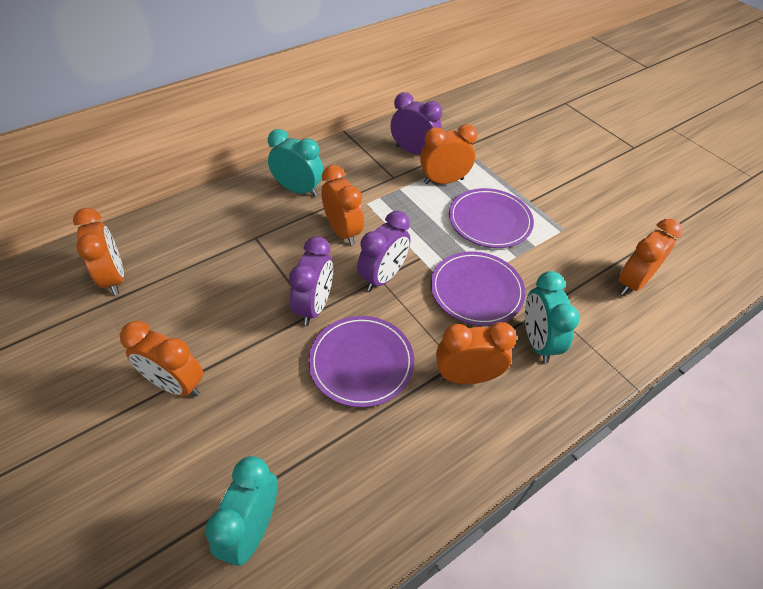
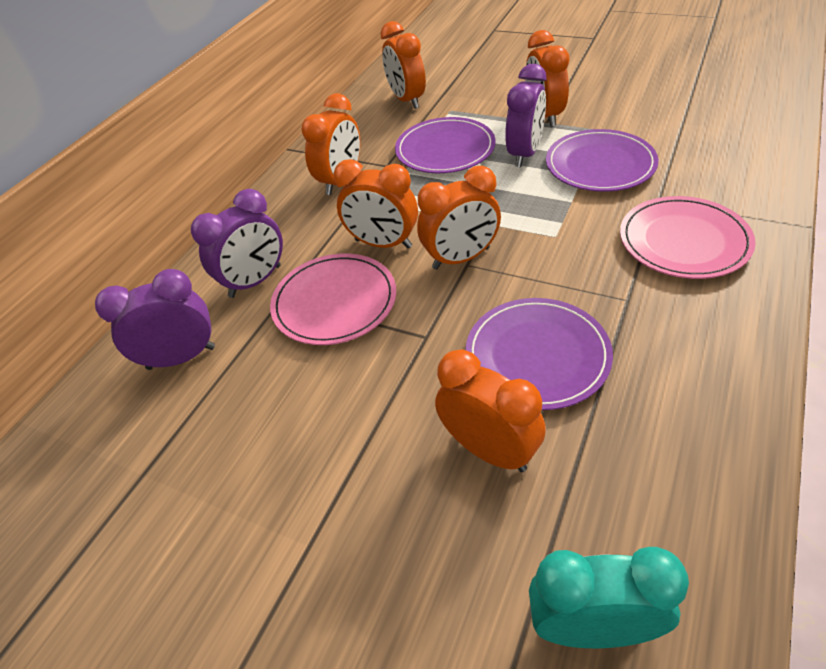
pink plate: none = 0 -> [270,254,396,345] [620,196,756,279] = 2
turquoise clock: [205,456,278,566] [268,129,323,197] [525,271,580,363] = 3 -> [529,547,689,648] = 1

